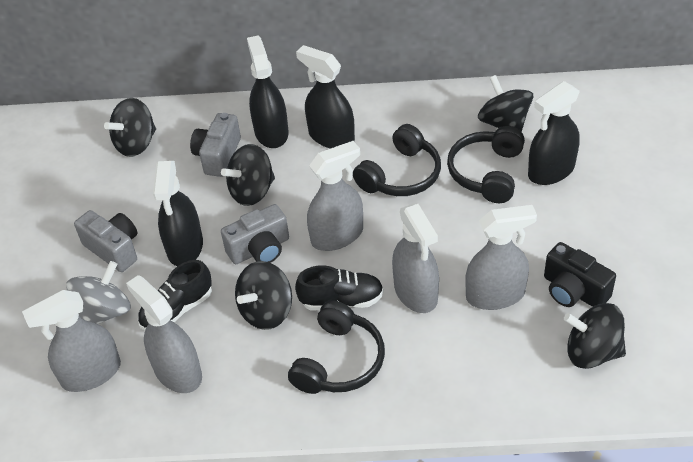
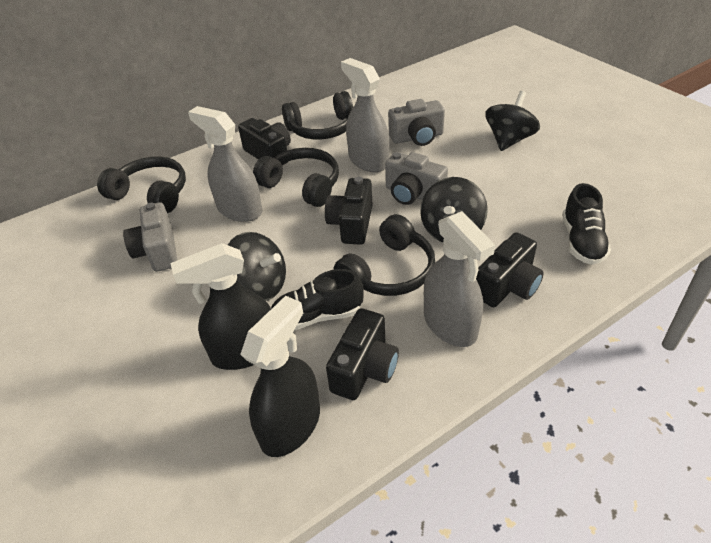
black camera: [544,242,616,307] = 1 -> [238,118,291,165] [325,177,372,245] [326,308,399,400] [476,232,544,307] = 4
black headphones: [288,300,385,394] [353,124,441,196] [447,126,525,203] = 3 -> [97,156,186,213] [253,148,339,207] [282,91,353,139] [333,214,435,296] = 4
black spinning top: [104,98,156,157] [221,144,275,206] [235,261,292,330] [478,75,533,132] [564,303,626,369] = 5 -> [228,232,286,301] [420,177,488,242] [485,91,540,151] = 3
black spray bottle: [153,161,203,266] [247,36,289,148] [296,45,355,149] [528,81,580,185] = 4 -> [170,243,271,370] [240,296,320,457] = 2
grey spinning top: [66,261,131,324] = 1 -> none = 0
grey spray bottle: [22,290,121,392] [126,275,202,393] [307,141,363,251] [392,203,439,313] [465,205,537,310] = 5 -> [188,106,262,222] [341,58,389,172] [424,211,495,347] = 3

